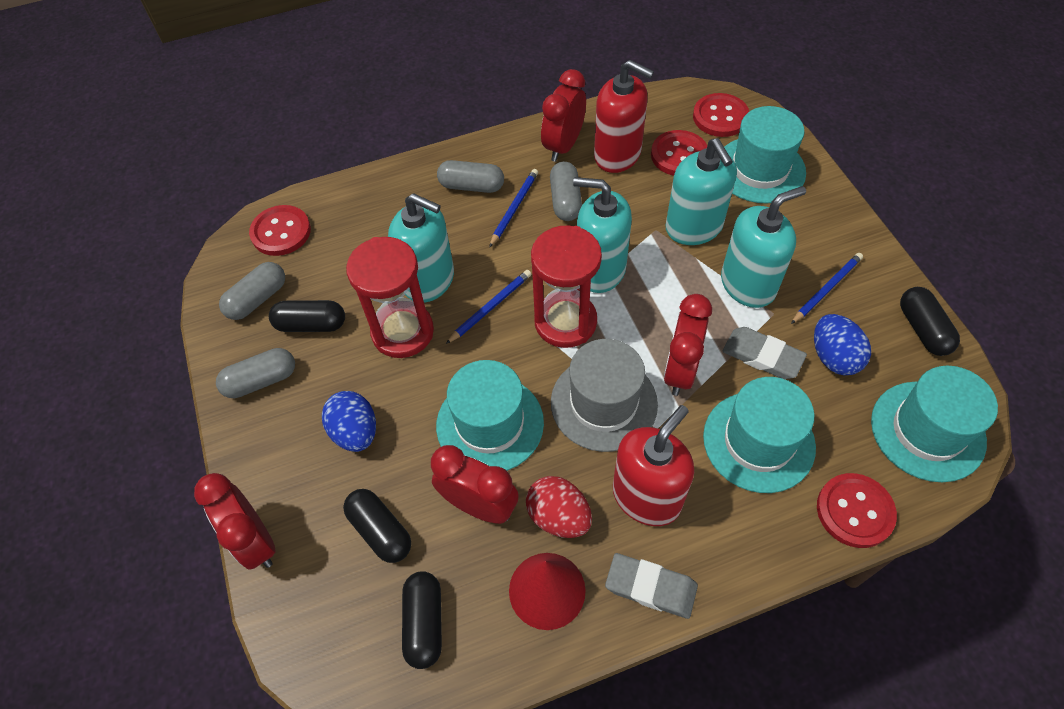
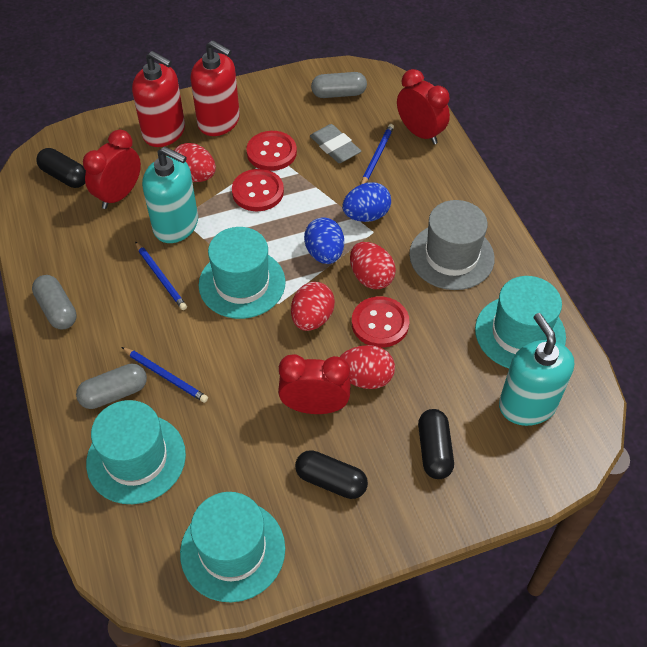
black capsule: [269,300,345,332] [343,489,411,563] [402,571,442,669] [900,287,960,356] = 4 -> [36,148,86,188] [295,450,368,499] [418,409,454,479] = 3
grey capsule: [216,348,295,398] [219,262,285,320] [437,160,504,193] [550,162,582,221] = 4 -> [32,275,77,329] [76,364,147,409] [311,72,367,98] = 3
grey eraser: [605,553,698,619] [723,327,807,379] = 2 -> [310,124,361,163] = 1
red button: [249,205,311,256] [651,130,707,176] [693,93,749,137] [817,473,897,548] = 4 -> [232,169,284,211] [246,131,297,171] [352,296,409,348] = 3
red clock: [194,473,276,570] [431,445,519,524] [541,69,586,162] [664,294,712,396] = 4 -> [83,130,141,209] [278,354,351,414] [397,69,450,144] = 3
red cone: [509,553,586,630] = 1 -> none = 0
red egg: [526,476,592,538] = 1 -> [174,143,216,182] [291,282,335,331] [340,345,395,389] [350,242,396,289] = 4
red hourglass: [346,237,434,358] [531,225,602,348] = 2 -> none = 0
turquoise soap dispenser: [388,193,454,303] [573,177,632,293] [666,138,737,245] [721,186,806,308] = 4 -> [142,146,198,243] [499,313,574,426] = 2

